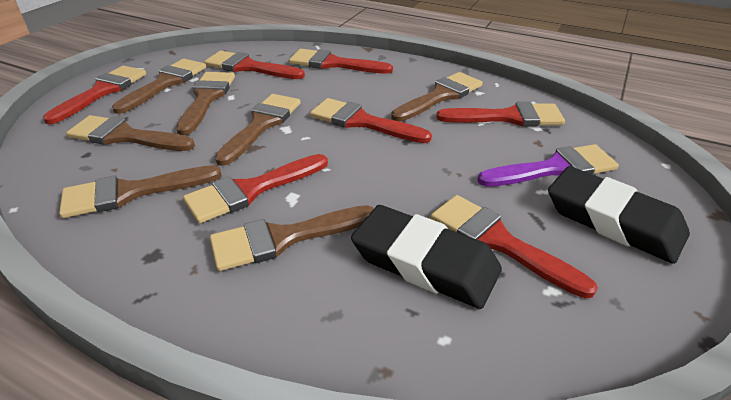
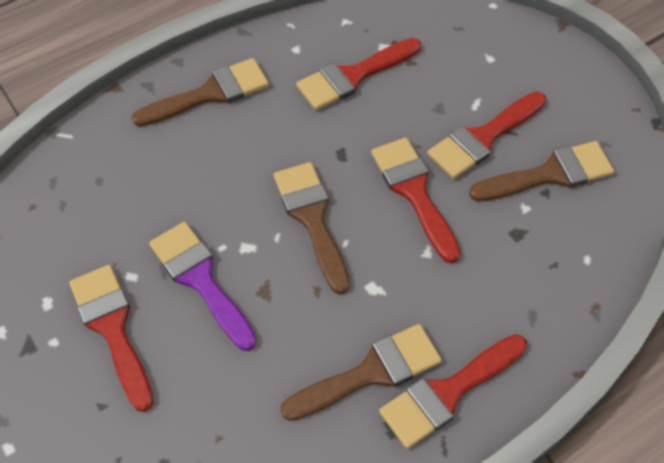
black eraser: [351,205,502,309] [548,166,690,264] = 2 -> none = 0
brown brush: [59,165,222,218] [66,115,195,151] [112,59,206,114] [176,72,235,135] [210,205,374,271] [215,94,301,166] [391,72,483,122] = 7 -> [132,58,269,127] [274,162,350,295] [280,324,442,421] [469,141,614,202] = 4
red brush: [43,66,146,124] [183,154,328,223] [204,51,305,79] [289,49,393,74] [310,98,432,143] [430,195,598,298] [436,102,565,127] = 7 -> [69,265,154,412] [296,38,421,110] [371,137,461,264] [379,334,527,449] [427,91,546,179] = 5

